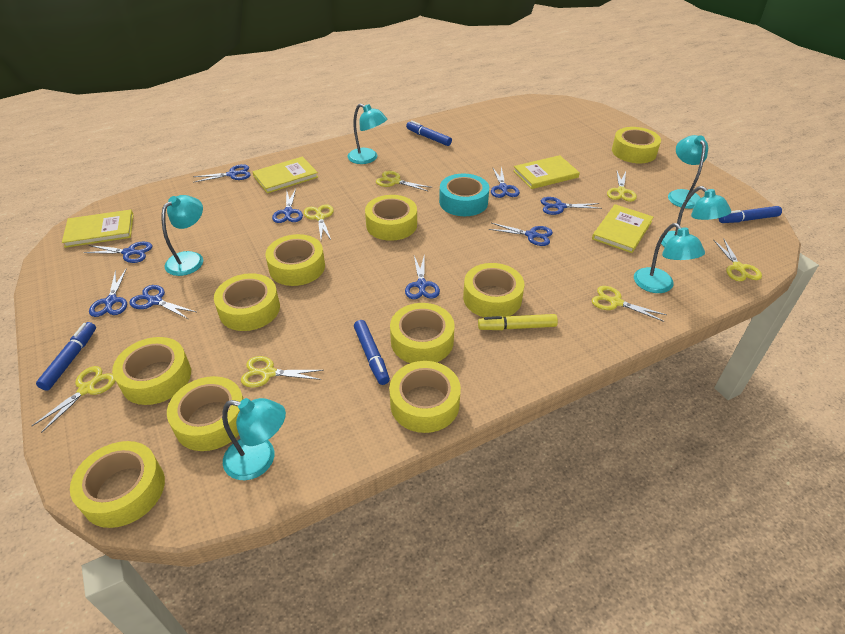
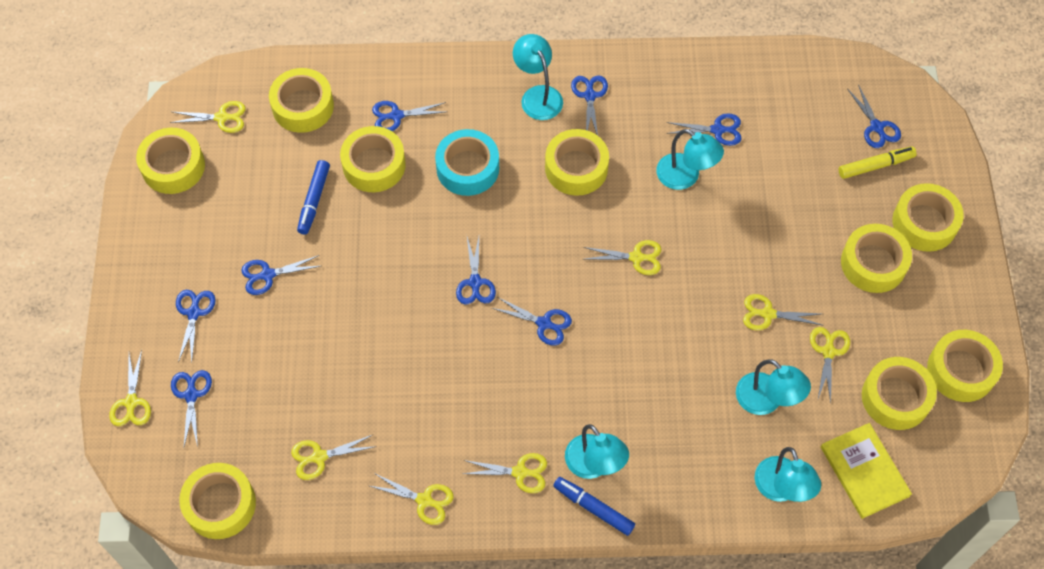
blue marker: [36,322,96,390] [354,320,390,385] [406,120,452,146] [719,206,782,223] = 4 -> [297,160,330,235] [553,477,635,536] = 2
turquoise lamp: [162,195,203,276] [222,398,286,480] [348,104,387,164] [634,223,705,293] [661,186,731,247] [668,135,708,209] = 6 -> [513,34,563,120] [565,424,629,479] [656,129,724,190] [736,359,811,415] [755,447,821,502] = 5
yellow book: [62,209,134,248] [252,157,318,193] [513,155,580,189] [592,204,653,253] = 4 -> [821,423,912,519] = 1
yellow scissors: [32,366,116,433] [241,356,324,388] [304,204,334,240] [376,171,432,192] [592,286,667,322] [607,171,637,202] [713,238,762,281] = 7 -> [109,350,151,426] [170,101,246,133] [291,435,377,480] [370,473,453,525] [463,453,547,493] [583,240,661,275] [743,294,822,330] [810,327,850,403] = 8
yellow tape: [70,441,165,528] [112,337,191,405] [167,376,243,451] [214,273,280,331] [265,234,325,286] [365,195,417,241] [389,361,461,433] [390,303,455,363] [463,263,524,317] [612,127,661,163] = 10 -> [136,128,205,194] [179,463,256,539] [269,68,334,133] [340,126,406,192] [545,129,609,196] [841,224,912,293] [862,357,937,430] [892,183,964,252] [927,330,1003,402] = 9

